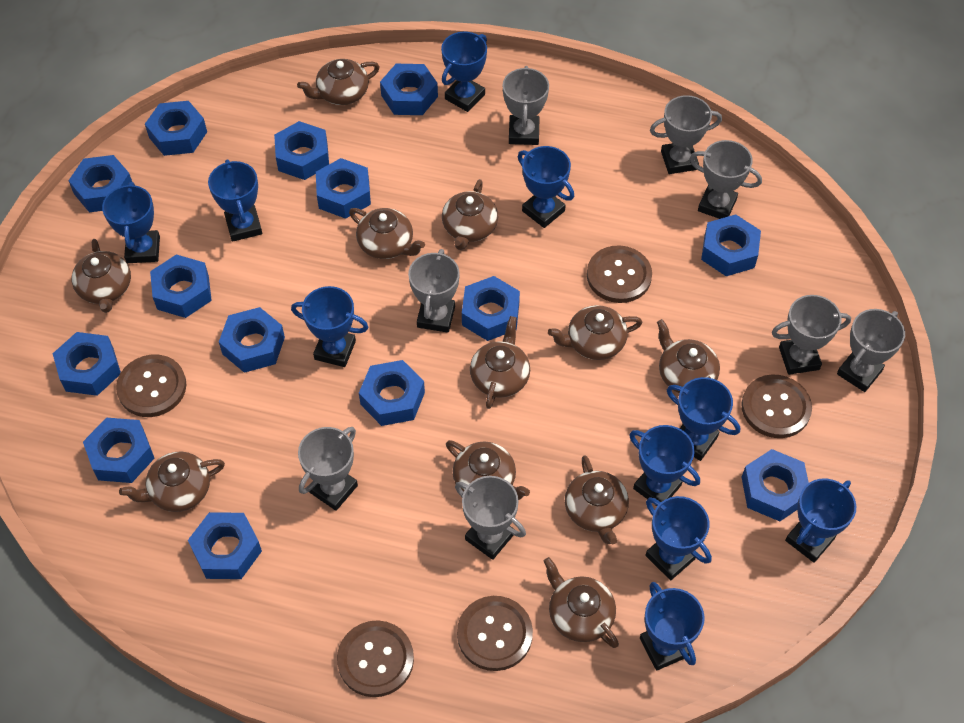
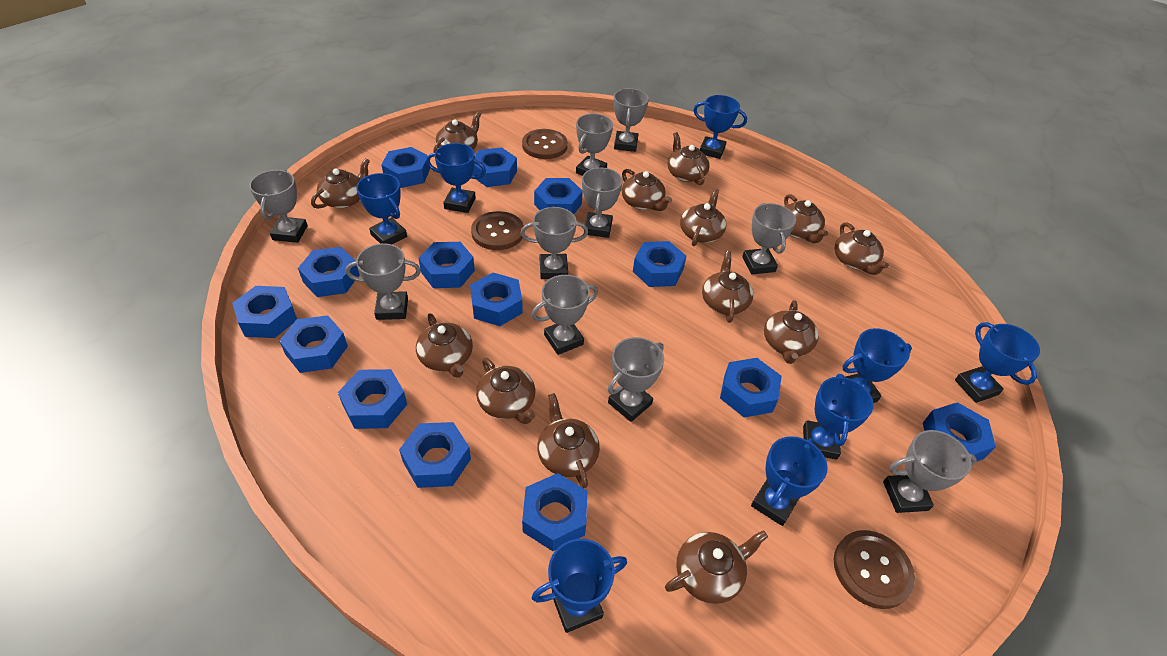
blue trophy: [102,182,160,263] [208,159,262,242] [291,286,368,367] [441,32,487,112] [518,146,574,228] [629,425,700,505] [640,582,705,671] [646,496,712,580] [667,377,740,461] [785,478,856,563] = 10 -> [356,173,407,244] [426,143,486,213] [532,539,627,633] [694,95,747,159] [751,436,828,526] [803,374,874,460] [843,328,912,403] [955,322,1040,403] = 8
brown button: [116,355,186,417] [337,620,414,697] [457,596,533,671] [587,245,652,303] [741,374,812,438] = 5 -> [471,211,524,250] [522,129,568,159] [834,530,915,609] = 3
brown teapot: [72,239,131,313] [119,452,225,512] [297,59,380,105] [349,208,425,259] [442,179,498,250] [446,440,530,500] [470,316,530,409] [544,557,619,648] [548,305,643,360] [565,455,629,544] [657,319,720,393] = 11 -> [311,158,370,209] [416,313,473,378] [433,112,481,153] [476,358,535,424] [537,393,600,489] [622,169,672,211] [665,530,768,604] [668,132,710,185] [680,189,726,246] [702,251,753,323] [764,300,819,364] [784,194,828,243] [835,222,889,275] = 13
grey trophy: [298,427,358,511] [408,249,460,333] [455,476,526,560] [503,66,549,145] [650,95,722,174] [690,140,762,219] [772,295,851,375] [837,309,905,392] = 8 -> [249,170,308,243] [346,243,421,320] [521,207,588,279] [532,275,598,355] [576,114,613,176] [582,167,622,238] [608,337,664,422] [614,88,649,152] [742,203,796,274] [883,430,977,513] = 10

